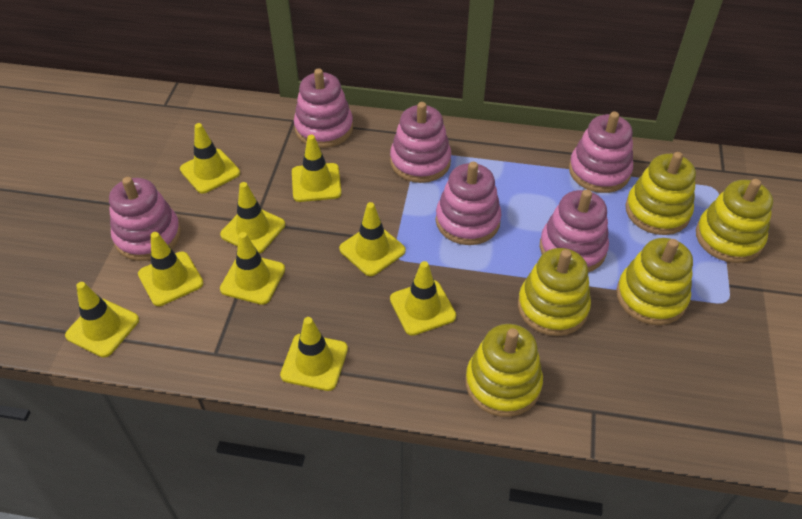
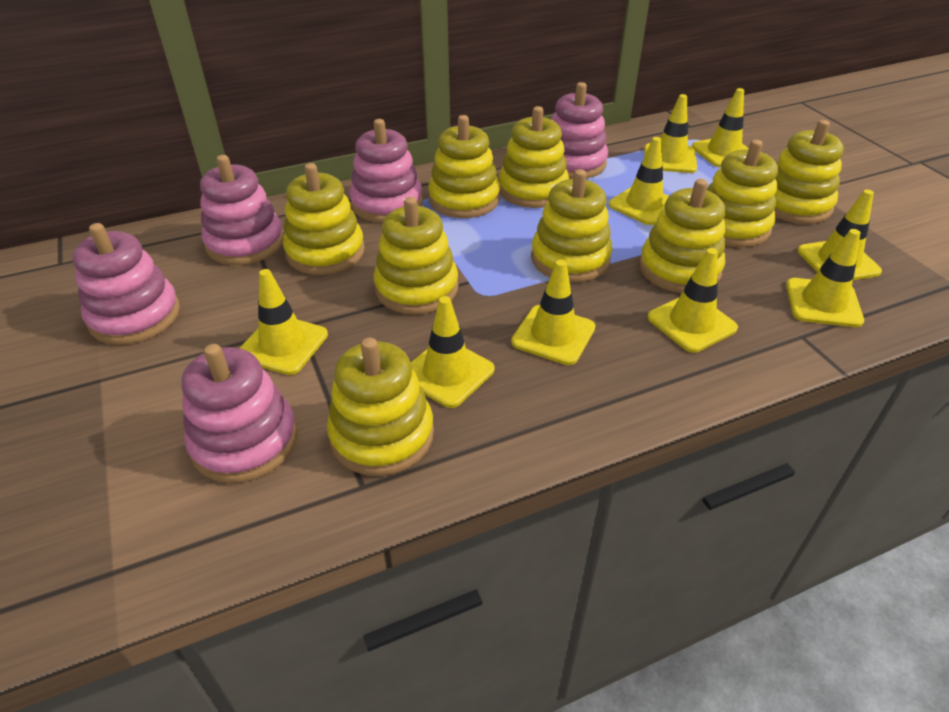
pink stacking toy: [109,177,181,261] [294,68,353,148] [390,102,451,183] [436,162,502,245] [540,189,609,272] [569,111,633,193] = 6 -> [72,223,180,345] [181,344,298,483] [200,155,284,265] [350,119,423,223] [551,82,608,179] = 5
yellow stacking toy: [465,324,543,417] [518,248,591,336] [616,238,693,325] [625,152,696,235] [696,179,773,263] = 5 -> [283,163,365,275] [327,337,434,476] [373,197,458,314] [428,115,500,218] [499,106,569,208] [531,169,613,282] [639,179,725,293] [707,140,778,247] [774,120,844,224] = 9

